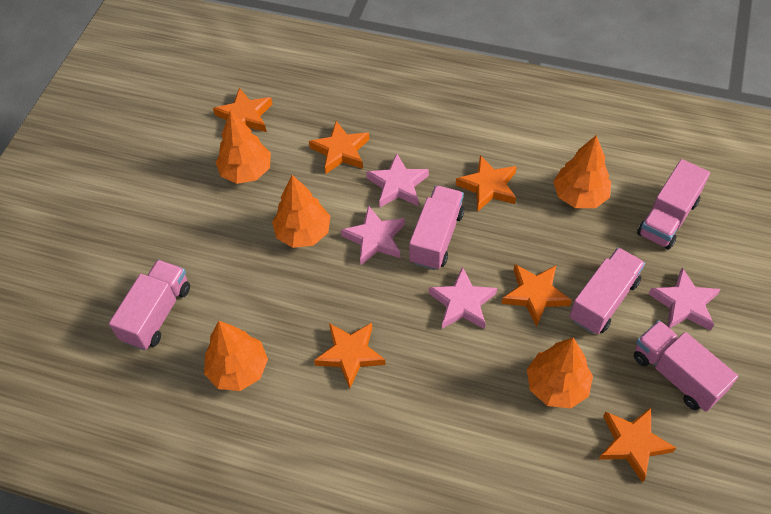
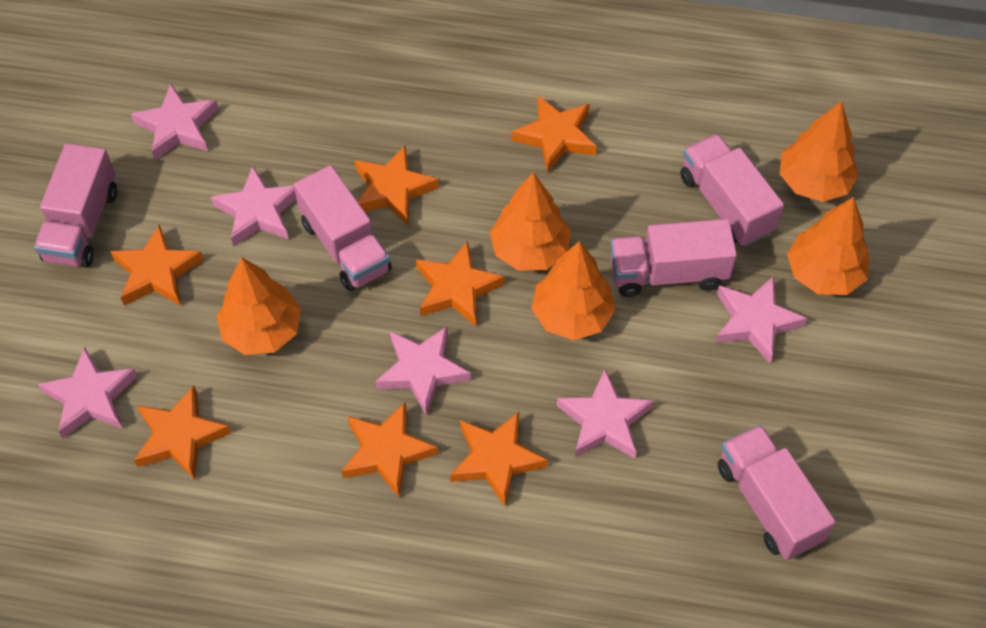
orange star: [213,88,273,132] [309,121,369,174] [314,323,386,389] [456,155,517,212] [501,264,572,327] [599,408,676,483] = 6 -> [110,224,204,306] [134,386,231,480] [342,402,438,497] [354,145,439,225] [416,241,505,327] [450,412,548,507] [512,96,597,172] = 7
pink star: [341,205,405,265] [366,153,429,208] [429,266,497,329] [649,267,721,330] = 4 -> [38,346,138,439] [131,83,219,160] [211,166,296,247] [375,326,471,416] [557,369,654,459] [715,276,807,363] = 6

